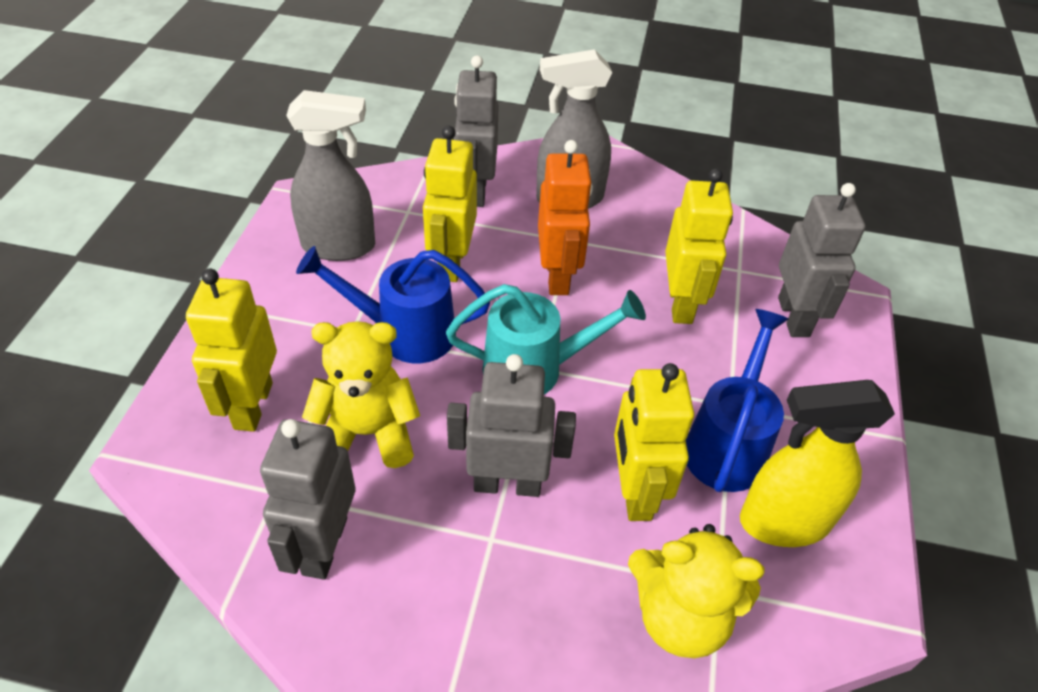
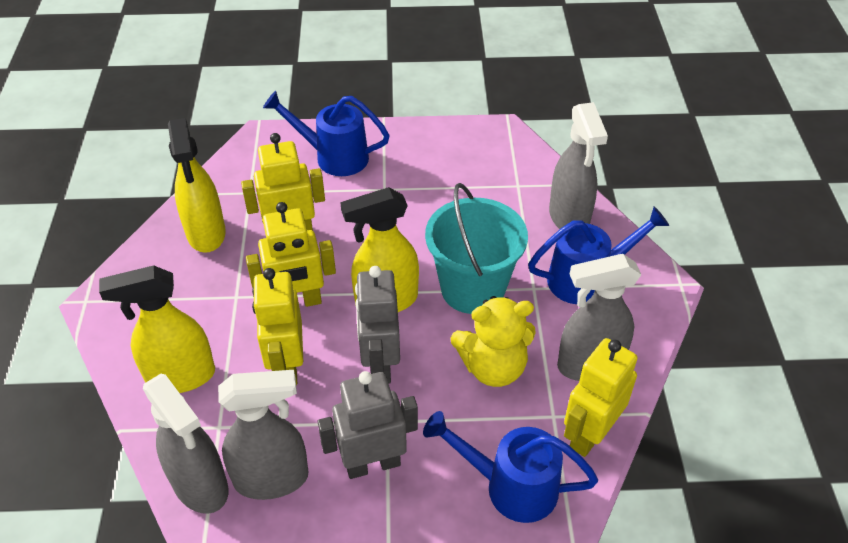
blue watering can: [296,246,490,364] [686,309,789,492] = 2 -> [263,91,390,176] [423,411,598,523] [528,206,669,304] = 3
grey robot: [260,419,356,580] [447,354,576,497] [454,55,499,207] [778,183,865,337] = 4 -> [318,371,418,479] [355,266,400,384] = 2
grey spray bottle: [286,90,375,261] [536,49,612,209] = 2 -> [143,374,228,514] [218,370,308,500] [549,102,608,229] [557,254,641,381] = 4
orange robot: [538,140,593,295] = 1 -> none = 0
turquoise bucket: none = 0 -> [425,183,528,314] = 1
turquoise watering can: [446,284,646,395] = 1 -> none = 0
yellow spray bottle: [740,380,895,547] = 1 -> [99,265,215,393] [168,118,226,253] [340,187,419,312] = 3
yellow teddy bear: [302,321,420,468] [628,524,765,658] = 2 -> [451,296,536,387] = 1

